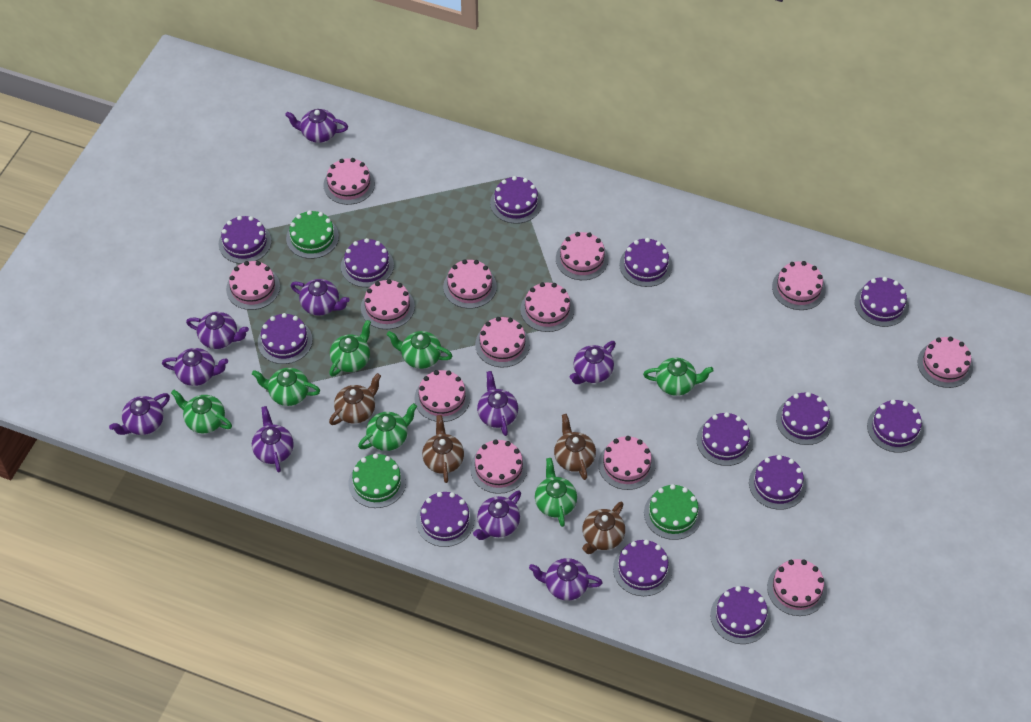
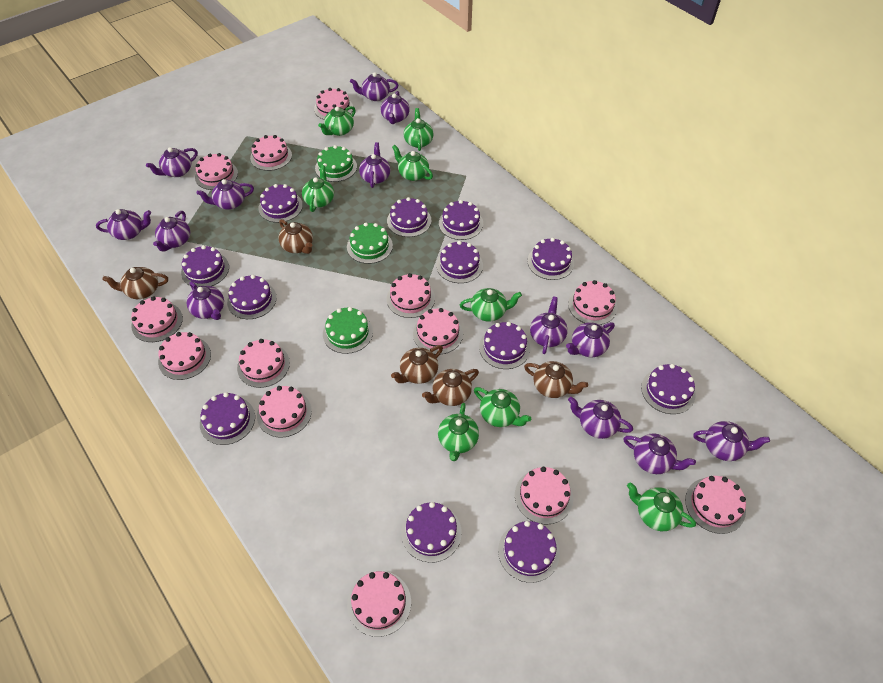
brown teapot: [329,373,381,425] [422,415,464,483] [554,414,596,480] [582,501,625,554] = 4 -> [102,267,168,299] [279,219,313,254] [391,345,443,384] [422,369,479,406] [524,361,588,398] = 5
green teapot: [171,390,232,433] [252,368,320,406] [329,320,371,377] [358,403,417,451] [387,331,452,369] [535,458,577,527] [643,358,714,396] = 7 -> [302,165,334,212] [318,106,356,136] [392,145,433,181] [404,108,434,151] [438,403,479,461] [460,288,522,322] [474,387,531,427] [627,482,696,531] = 8
purple cake: [219,216,271,264] [258,313,313,364] [341,238,394,287] [416,492,474,547] [490,176,542,224] [613,540,672,596] [619,238,673,287] [697,412,753,466] [710,586,771,644] [749,455,807,510] [776,392,833,445] [855,277,909,327] [867,400,924,453] = 13 -> [181,245,229,287] [200,392,255,445] [227,275,277,319] [258,184,303,223] [387,197,432,237] [401,502,462,563] [436,241,483,283] [439,200,483,240] [479,322,530,369] [498,521,560,583] [528,238,574,280] [641,364,696,414] = 12
purple teapot: [109,393,170,435] [162,348,228,386] [186,312,249,349] [252,406,294,472] [285,109,348,143] [291,279,349,316] [473,491,521,540] [477,371,518,436] [529,558,603,601] [570,341,616,384] = 10 -> [96,209,151,240] [146,147,198,177] [153,211,190,252] [187,281,224,320] [197,179,254,210] [350,72,398,101] [359,142,390,188] [381,91,410,124] [530,296,568,354] [566,322,615,357] [568,397,633,439] [623,434,696,474] [693,421,770,461] = 13

